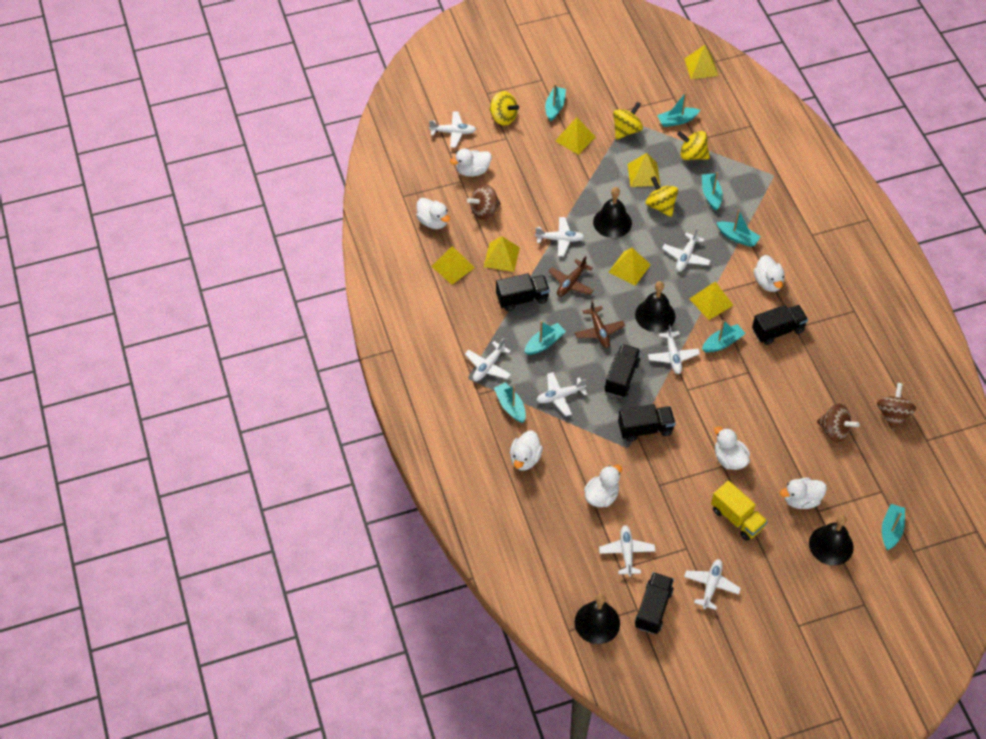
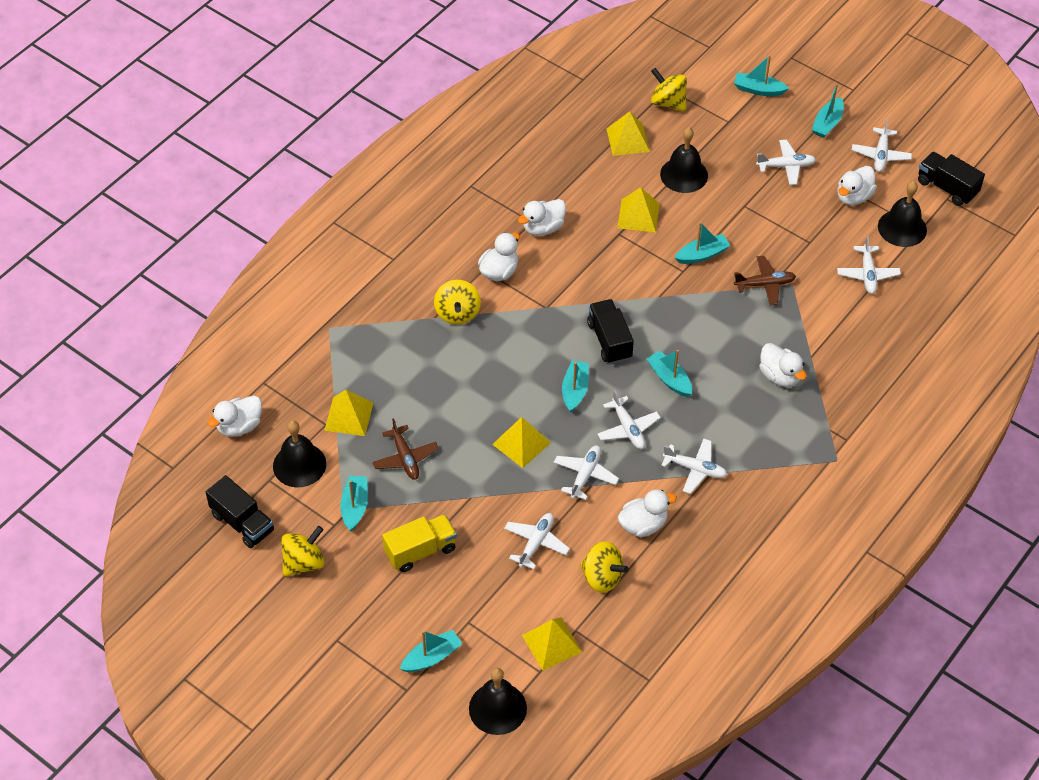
black truck: [496,273,550,311] [605,344,640,398] [618,404,676,442] [635,572,674,634] [752,305,808,345] = 5 -> [206,475,274,548] [587,299,634,364] [918,152,985,206] = 3
brown spinning top: [467,184,501,220] [817,404,860,443] [877,383,916,431] = 3 -> none = 0
turquoise boat: [494,382,526,423] [524,321,566,355] [545,83,566,122] [657,92,700,127] [702,172,723,211] [702,320,746,353] [716,209,761,247] [882,504,905,550] = 8 -> [340,476,368,531] [400,630,463,672] [562,361,589,413] [646,350,692,397] [675,222,731,264] [734,55,789,96] [812,84,844,138] = 7
white duck: [416,198,450,229] [450,148,492,177] [510,430,543,471] [584,465,622,507] [714,427,750,470] [754,255,785,292] [780,478,827,509] = 7 -> [207,396,262,437] [478,232,520,281] [518,199,566,236] [618,490,677,537] [759,343,806,387] [837,166,877,205] = 6
white plane: [429,111,476,148] [465,338,511,381] [535,217,584,257] [536,372,588,416] [599,525,655,577] [648,325,700,374] [662,228,711,271] [684,559,741,610] = 8 -> [504,513,570,569] [554,445,619,500] [597,390,661,449] [661,439,727,494] [756,140,816,185] [837,236,901,294] [852,119,912,172] = 7
yellow pyramid: [431,246,475,285] [484,236,520,272] [555,117,595,155] [609,248,651,286] [628,153,660,187] [685,45,719,79] [689,281,734,320] = 7 -> [324,390,373,436] [492,417,551,468] [522,617,582,671] [607,111,650,156] [618,187,660,232] = 5

